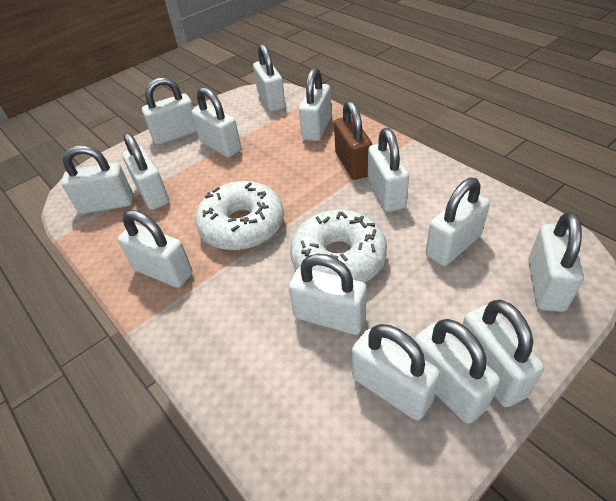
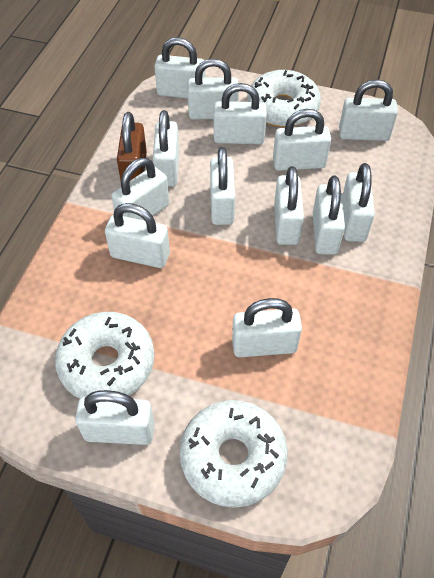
white donut: [195,181,284,250] [290,210,387,283] = 2 -> [55,312,155,399] [180,400,288,508] [247,70,321,127] = 3

